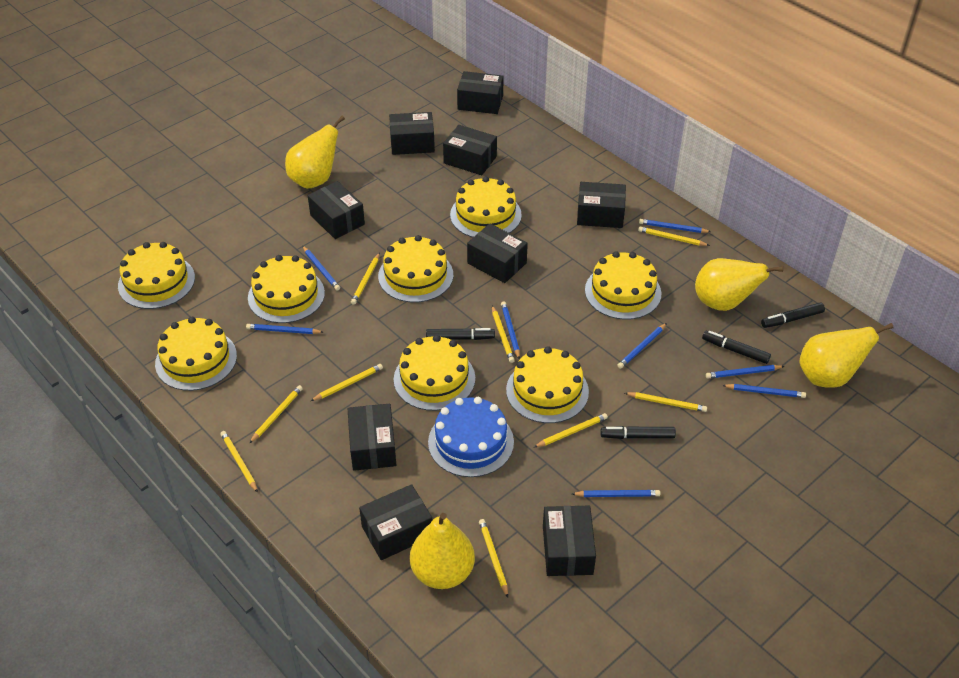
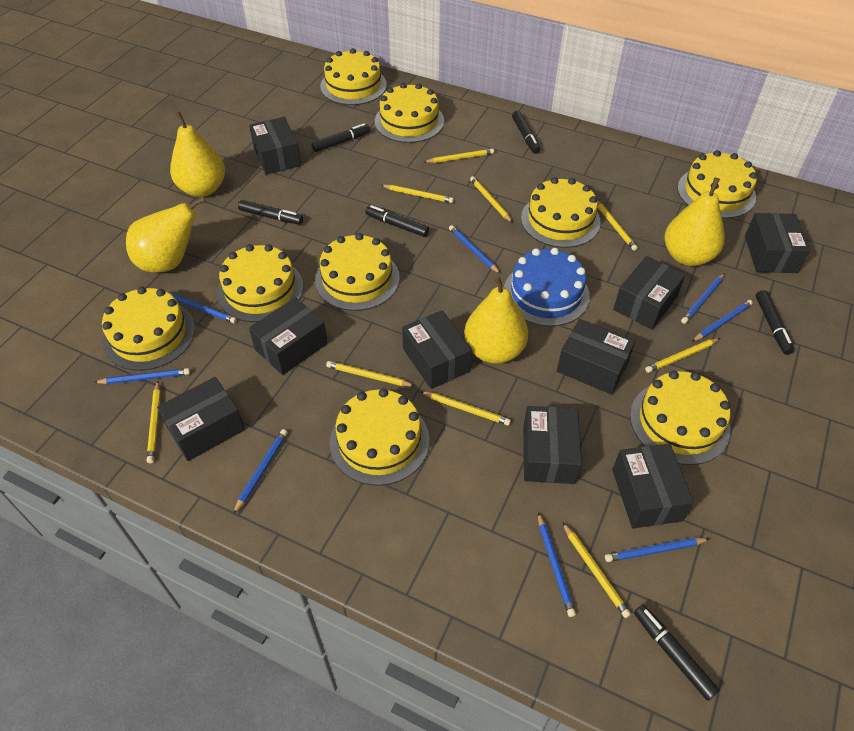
black marker: [426,328,495,340] [600,426,676,439] [702,331,771,364] [761,302,825,328] = 4 -> [238,200,303,225] [312,123,370,152] [365,205,429,237] [512,111,540,154] [634,605,720,701] [755,290,794,355] = 6
yellow cake: [118,242,195,309] [155,317,237,391] [248,255,325,323] [378,235,453,303] [394,335,475,411] [450,176,522,237] [506,346,589,423] [585,251,661,320] = 8 -> [102,287,195,371] [217,244,304,322] [315,233,400,311] [320,48,387,105] [330,388,429,486] [375,83,444,143] [521,177,601,248] [630,371,731,465] [678,150,757,218] = 9

